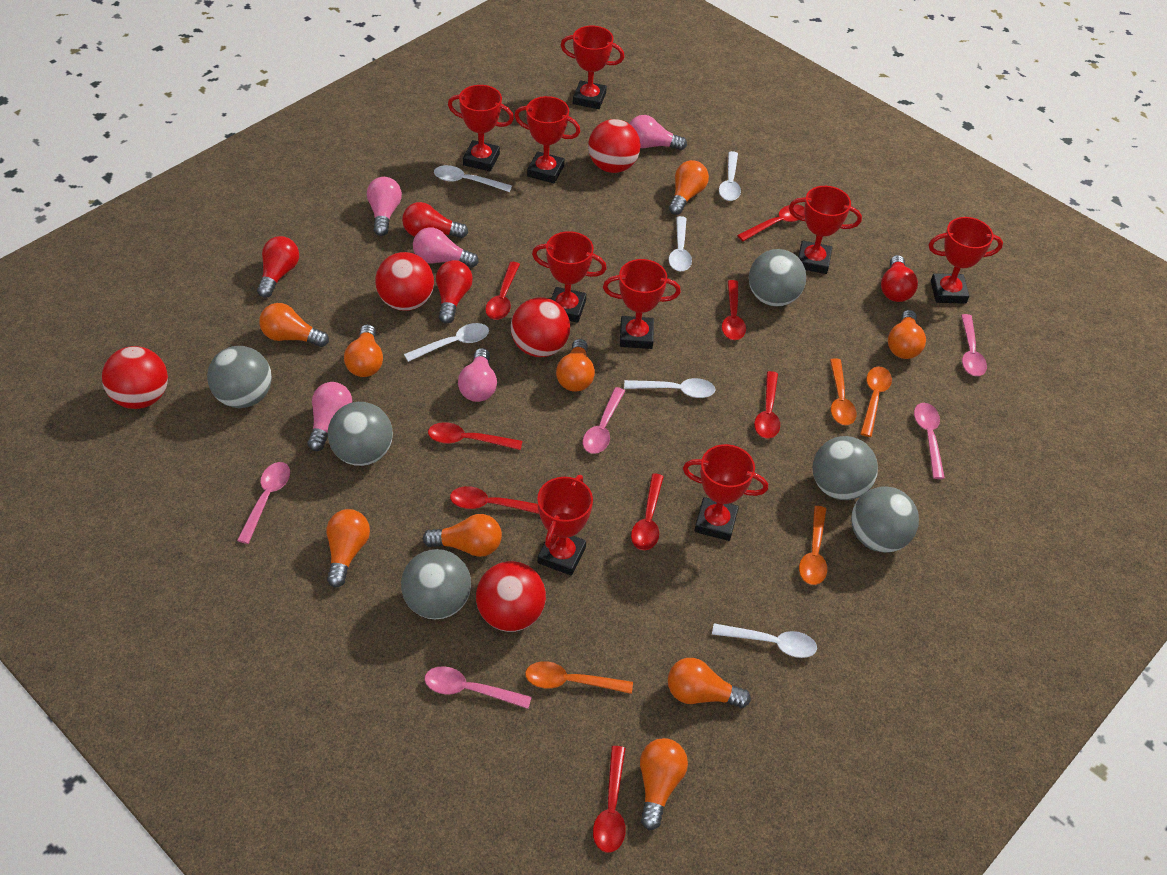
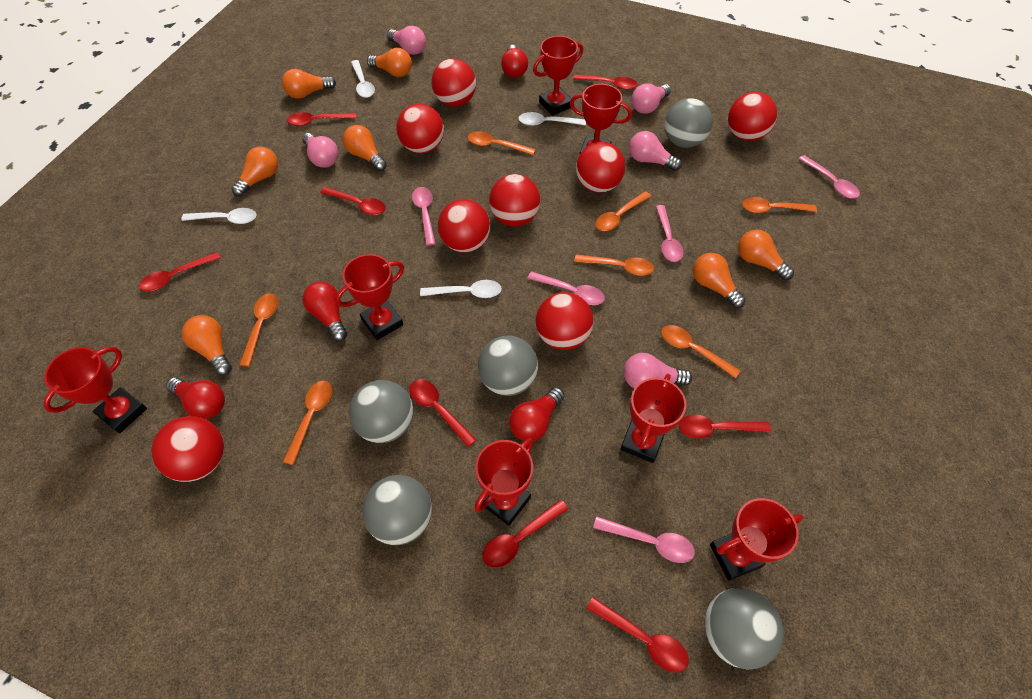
grey ball: [207,346,272,408] [328,402,393,466] [401,549,471,619] [749,249,806,307] [813,436,878,500] [851,487,919,553] = 6 -> [349,380,413,443] [363,475,432,545] [478,336,538,396] [664,98,713,148] [704,588,784,669] = 5
orange light bulb: [259,303,329,347] [326,509,370,588] [344,324,383,377] [423,514,502,557] [556,339,595,392] [640,738,688,830] [668,658,751,708] [669,160,709,215] [888,310,926,359] = 9 -> [182,315,232,375] [231,146,278,196] [282,69,336,99] [343,125,387,171] [367,48,412,77] [693,253,746,308] [738,230,794,280] = 7
orange spoon: [525,661,633,694] [799,506,827,585] [830,358,856,425] [860,367,892,437] = 4 -> [239,293,278,367] [283,381,333,465] [468,131,535,155] [574,254,654,276] [595,191,651,231] [661,325,741,378] [742,197,817,213] = 7
red ball: [102,346,168,409] [376,252,434,311] [476,561,546,632] [511,297,570,357] [588,119,641,173] = 5 -> [151,416,224,482] [396,104,444,153] [432,59,476,107] [438,199,490,253] [489,174,540,227] [536,292,594,350] [576,142,625,193] [728,92,777,141] = 8
red trophy: [448,85,514,171] [514,96,580,183] [532,231,607,323] [537,475,593,576] [560,26,624,109] [603,259,681,349] [683,444,768,541] [789,186,862,274] [929,217,1003,304] = 9 -> [43,347,147,433] [335,254,404,340] [474,438,533,526] [533,36,583,116] [570,84,632,153] [620,374,686,463] [710,498,804,581] = 7
white spoon: [404,323,489,362] [434,165,512,192] [624,378,715,398] [669,216,692,271] [712,623,817,658] [719,151,741,201] = 6 -> [181,208,256,224] [351,60,375,98] [420,280,502,298] [518,112,586,126] = 4

